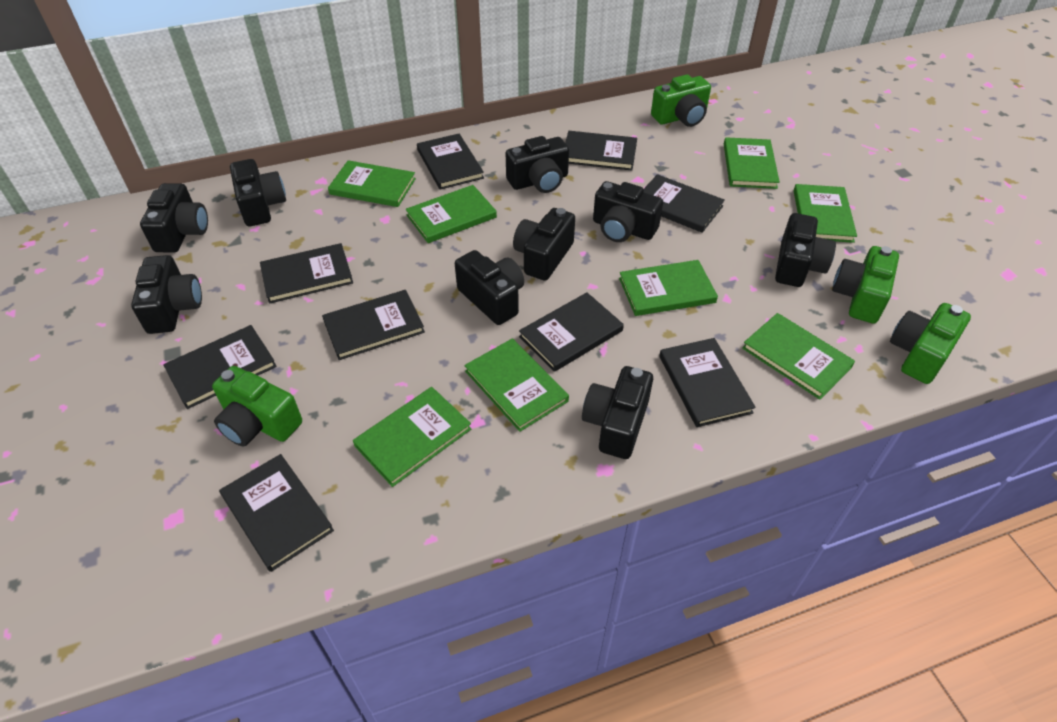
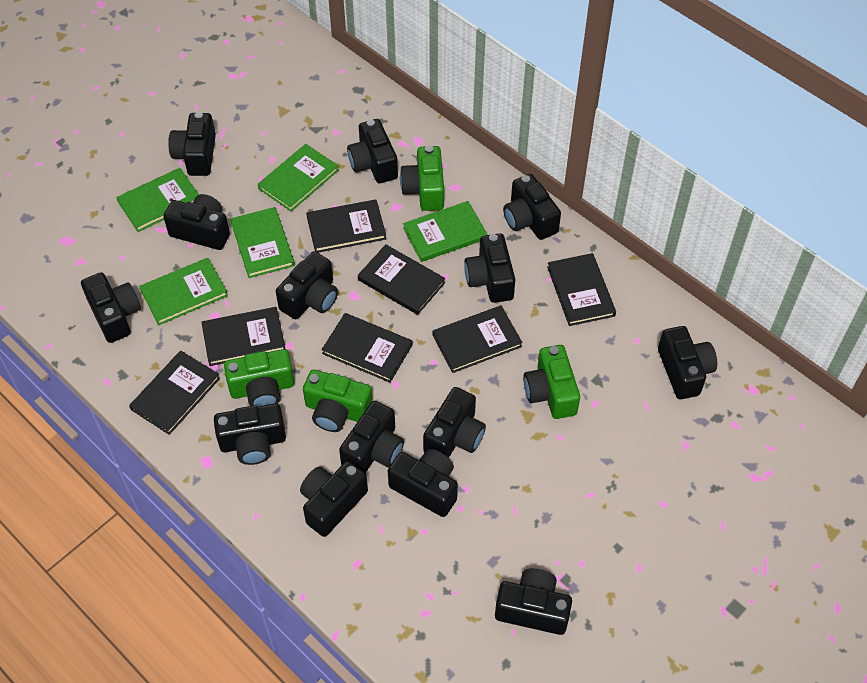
black book: [163,325,277,409] [219,454,334,572] [260,243,353,304] [322,290,425,360] [417,134,484,190] [519,292,624,372] [565,131,637,171] [644,174,725,233] [659,338,756,427] = 9 -> [129,351,220,435] [201,307,285,366] [306,200,386,253] [322,313,413,383] [358,244,445,315] [433,306,523,373] [547,253,616,326] = 7
black camera: [131,255,202,334] [140,183,208,253] [230,159,286,226] [455,250,524,325] [506,136,569,193] [513,208,575,281] [582,366,653,459] [593,181,663,242] [775,213,836,287] = 9 -> [81,272,141,343] [163,194,230,250] [168,112,216,176] [214,403,286,465] [276,251,338,319] [300,461,368,537] [339,401,404,473] [347,119,398,183] [388,449,458,517] [423,387,486,458] [464,233,516,303] [495,568,572,635] [503,174,561,240] [658,326,717,399] = 14
green book: [328,160,416,207] [353,387,471,487] [406,185,497,243] [465,338,569,432] [619,260,718,316] [724,137,780,189] [742,313,855,400] [794,184,857,243] = 8 -> [116,168,199,232] [139,258,228,325] [230,207,295,278] [258,144,339,212] [403,201,487,262] = 5

